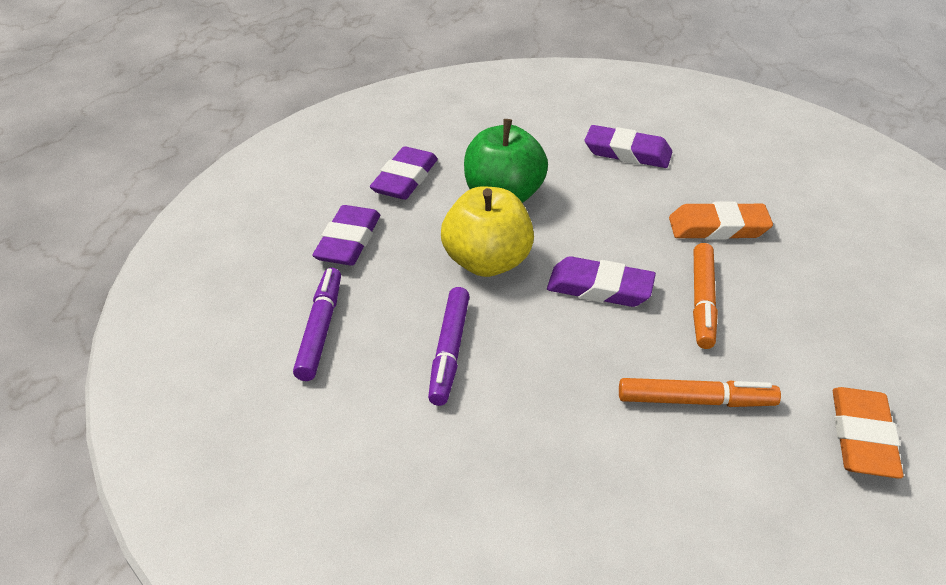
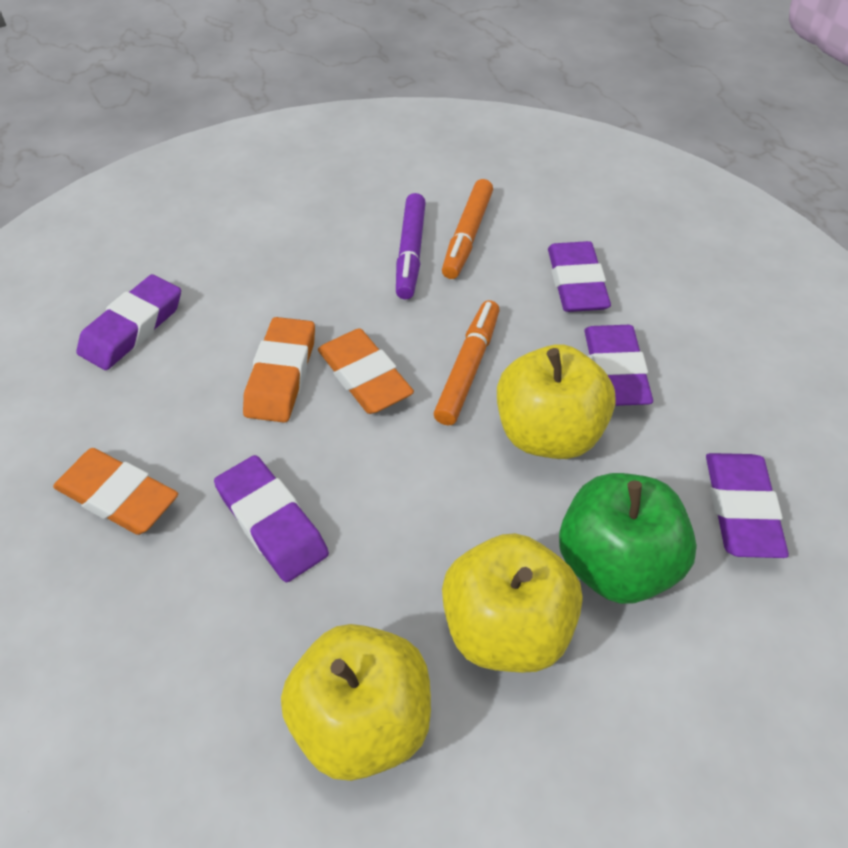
orange eraser: [669,201,773,240] [833,387,904,479] = 2 -> [53,448,178,535] [243,317,315,423] [318,328,414,414] = 3
purple eraser: [312,205,380,266] [370,146,438,200] [547,256,656,307] [585,125,672,168] = 4 -> [77,274,181,370] [214,455,329,582] [548,241,611,312] [584,325,653,406] [706,453,789,558] = 5
purple marker: [293,268,341,381] [428,287,470,406] = 2 -> [396,193,426,299] = 1
yellow apple: [441,186,534,277] = 1 -> [281,624,431,781] [442,533,583,673] [497,344,616,459] = 3

